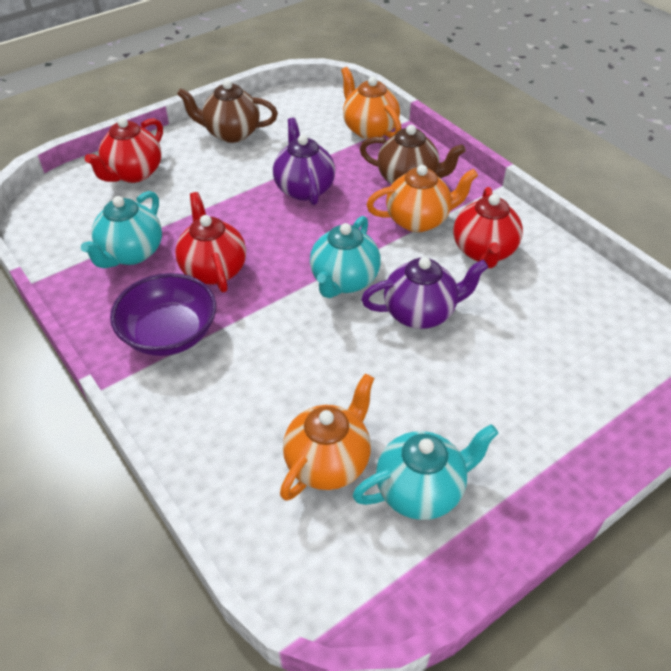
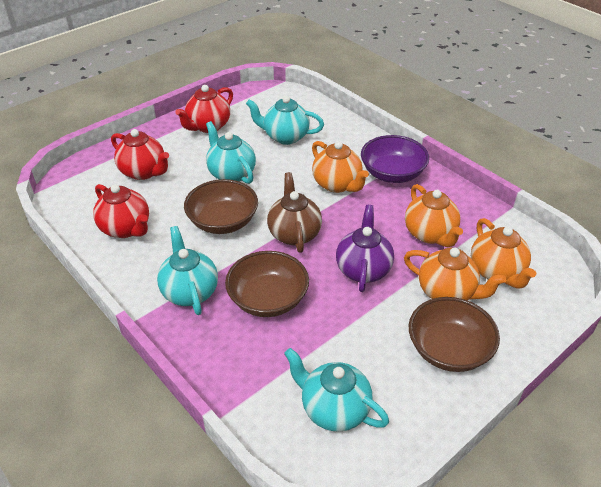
brown bowl: none = 0 -> [184,179,258,234] [225,251,309,317] [409,297,500,372] = 3
brown teapot: [177,80,278,143] [360,125,466,184] = 2 -> [267,172,322,253] = 1
orange teapot: [280,373,374,501] [341,67,401,139] [366,165,478,232] = 3 -> [312,141,369,193] [404,248,506,300] [405,184,463,247] [471,218,536,289] = 4
purple teapot: [273,118,335,205] [361,257,488,329] = 2 -> [336,205,394,292] = 1
turquoise teapot: [81,191,162,268] [310,216,381,298] [353,424,498,520] = 3 -> [157,226,218,315] [206,121,256,184] [246,96,324,145] [284,348,389,431] = 4

